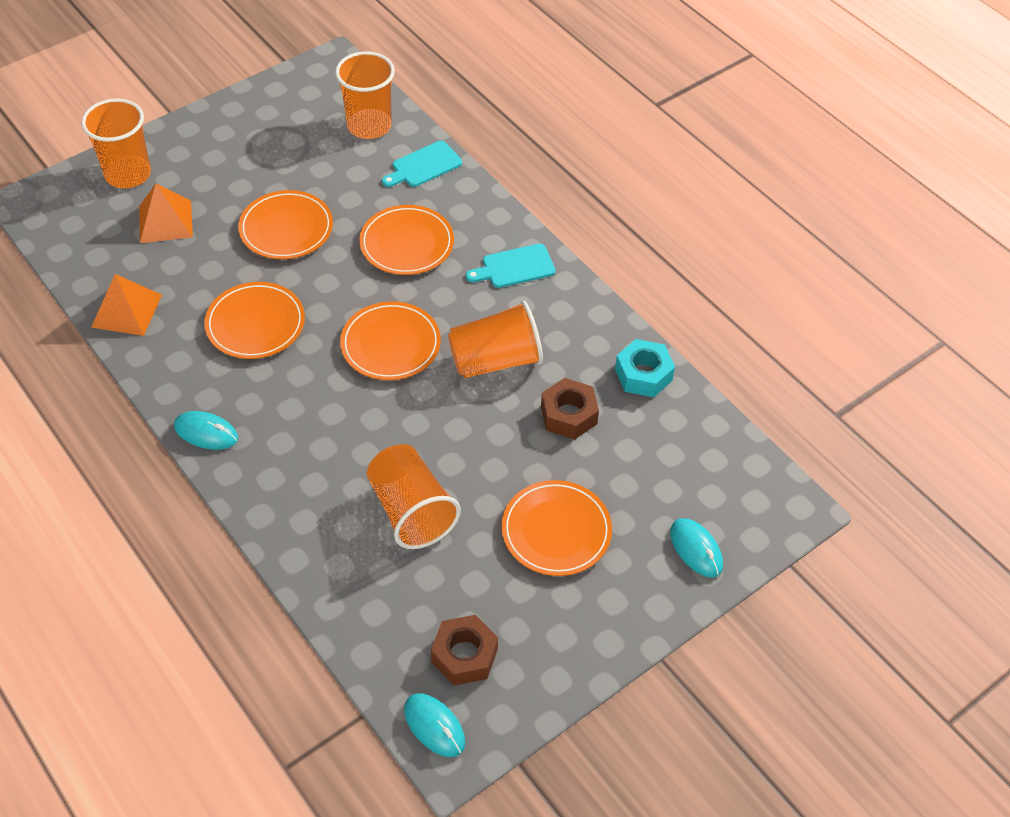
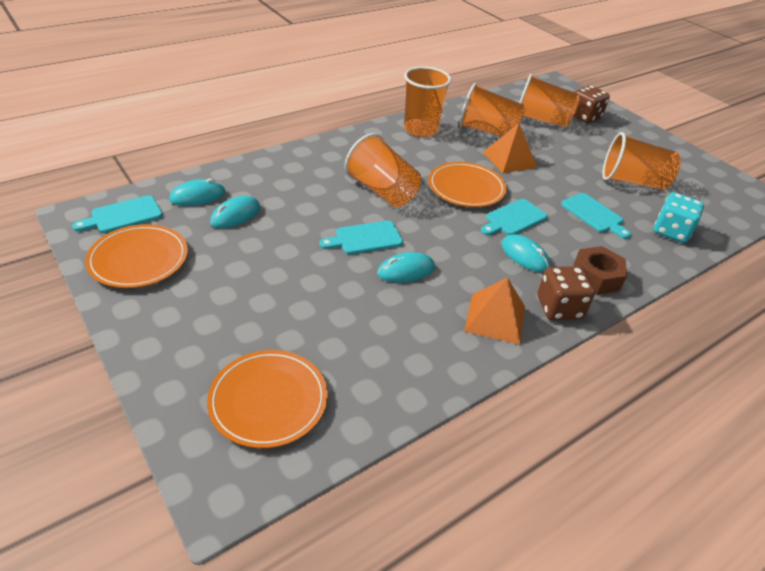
brown dice: none = 0 -> [538,266,595,320] [573,85,610,123] = 2
brown nut: [431,615,498,686] [541,378,599,440] = 2 -> [573,246,627,295] = 1
orange cup: [81,98,151,188] [335,51,395,139] [367,444,461,549] [448,301,543,378] = 4 -> [344,133,421,207] [404,66,451,137] [459,83,525,137] [519,74,580,127] [602,132,681,190] = 5
orange plate: [204,282,305,359] [238,190,333,259] [340,301,441,380] [359,205,454,275] [502,480,612,576] = 5 -> [85,224,188,288] [207,350,327,448] [428,162,507,207] = 3
turquoise cutting board: [382,141,462,187] [466,244,556,288] = 2 -> [72,195,163,233] [320,221,403,254] [481,199,548,235] [561,193,631,239] = 4
turquoise dice: none = 0 -> [654,192,704,243] = 1
turquoise mouse: [174,411,238,450] [404,693,465,757] [670,518,723,578] = 3 -> [169,178,225,206] [210,196,260,228] [377,252,435,283] [501,234,550,272] = 4
turquoise nut: [615,339,675,397] = 1 -> none = 0

